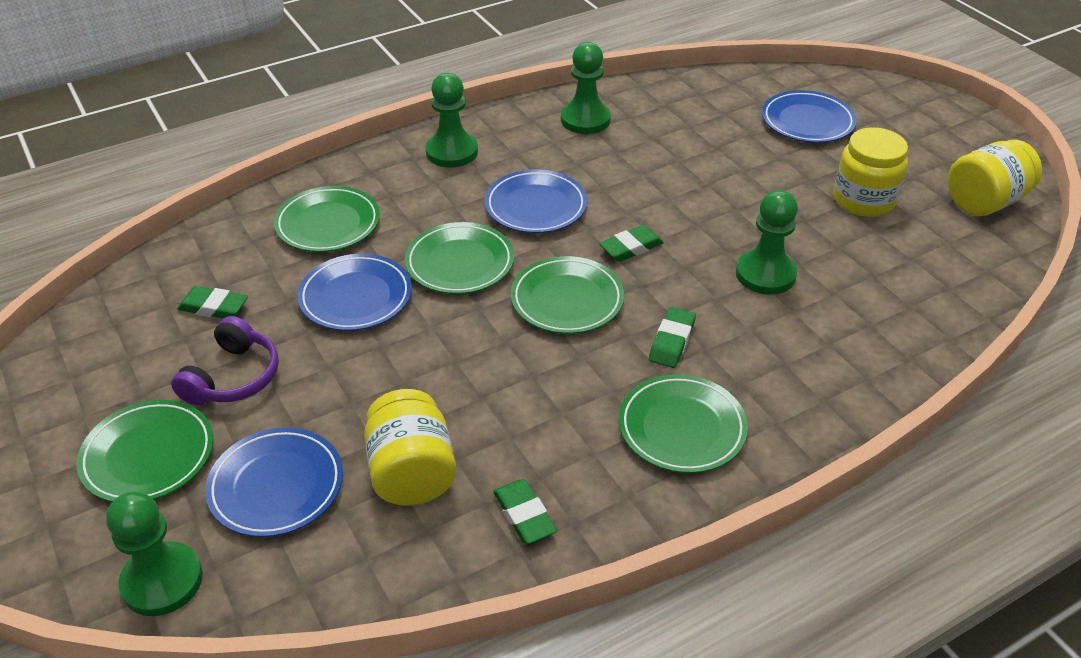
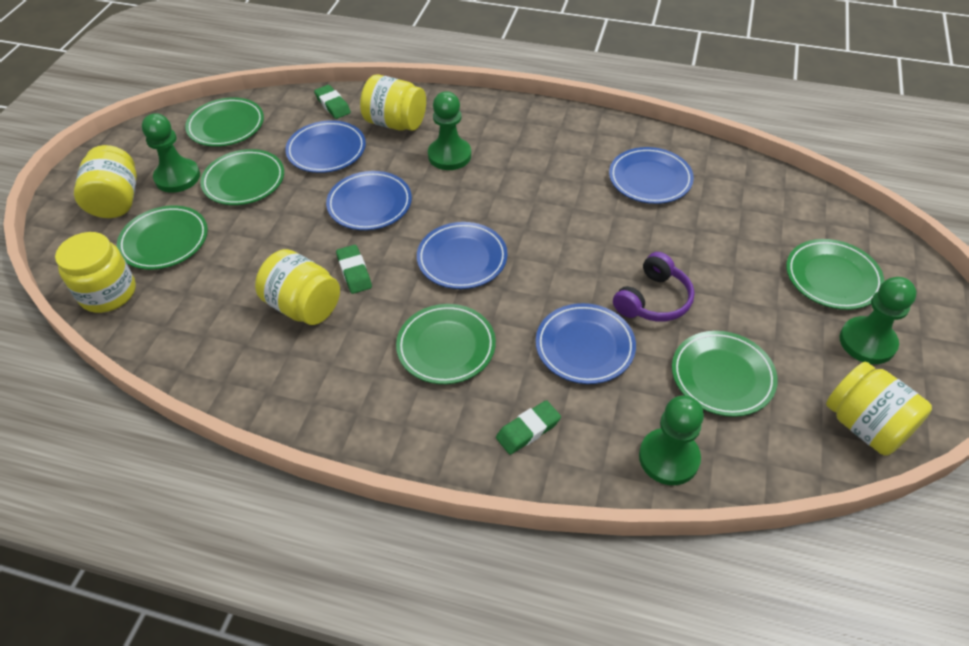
blue plate: [205,428,343,537] [297,254,412,331] [485,169,587,233] [762,90,857,143] = 4 -> [285,120,366,173] [326,171,412,230] [417,222,508,289] [536,303,636,384] [609,147,694,204] = 5
green eraser: [177,286,248,318] [493,479,557,544] [599,225,664,262] [649,307,696,368] = 4 -> [314,85,351,119] [336,245,372,294] [496,400,561,455] = 3
green plate: [77,400,213,502] [274,186,380,252] [405,222,514,294] [511,256,624,334] [619,374,748,473] = 5 -> [117,206,208,270] [185,97,264,147] [200,149,284,205] [396,304,496,384] [672,331,778,417] [786,239,884,310] = 6
yellow jar: [364,389,456,506] [833,127,908,217] [948,140,1042,216] = 3 -> [55,232,136,313] [74,145,137,218] [255,249,340,325] [360,74,426,131] [826,362,932,456] = 5

